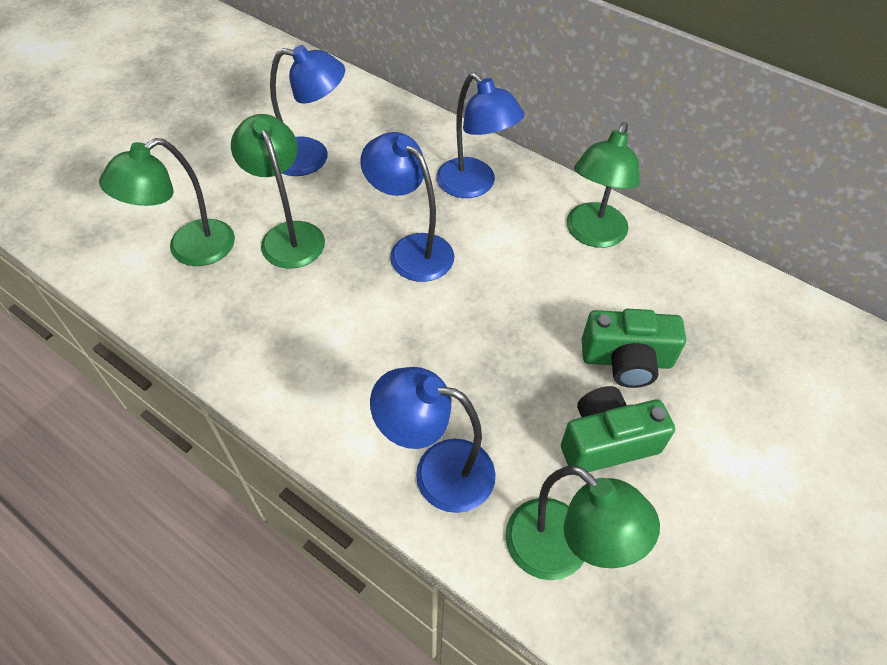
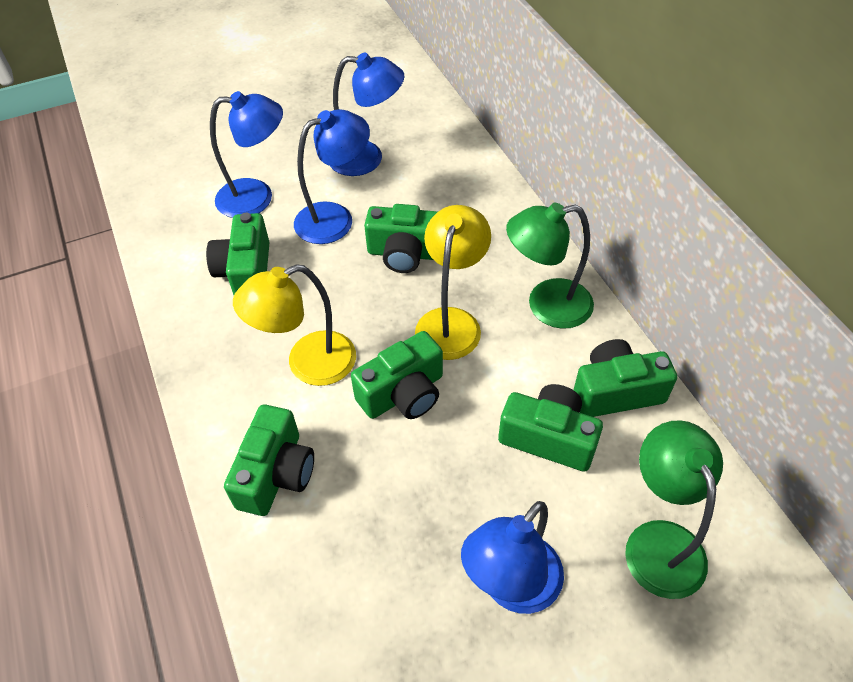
green camera: [561,386,675,472] [582,309,686,388] = 2 -> [206,213,270,295] [224,404,314,516] [351,331,443,419] [364,204,438,273] [498,384,603,472] [574,339,677,417] = 6
green lamp: [99,138,235,266] [231,114,325,269] [505,465,660,580] [567,122,640,248] = 4 -> [506,203,594,329] [625,420,723,599] = 2
yellow lamp: none = 0 -> [233,264,356,386] [415,205,491,360] = 2

